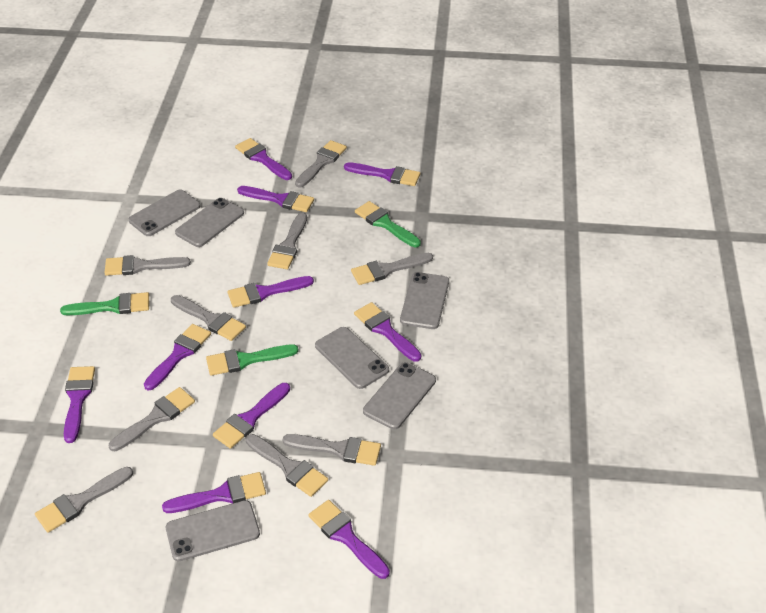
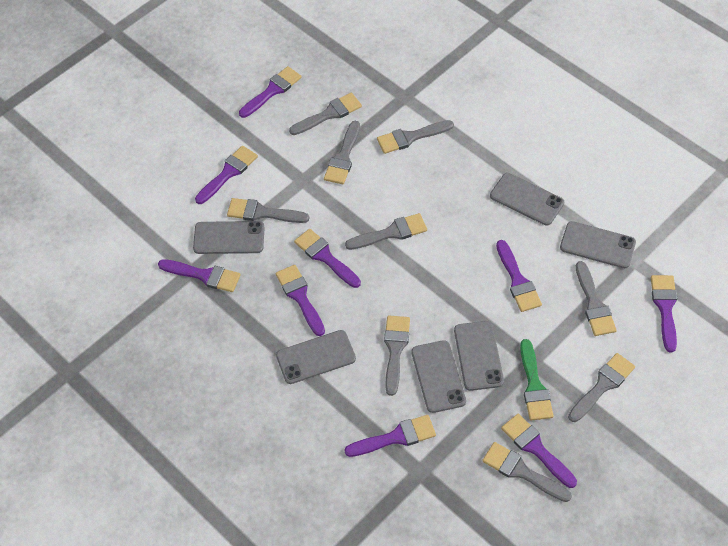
green brush: [60,292,149,315] [206,344,299,376] [355,201,421,247] = 3 -> [520,339,554,421] = 1
purple brush: [64,366,95,443] [144,324,211,390] [162,472,266,513] [213,383,290,449] [228,276,314,308] [235,138,292,180] [237,186,314,212] [308,500,390,579] [344,163,420,186] [354,302,421,362] = 10 -> [158,259,241,292] [195,146,258,204] [239,66,302,118] [276,265,325,336] [294,229,361,288] [344,415,436,457] [496,240,542,312] [501,414,577,488] [651,275,677,352] = 9

